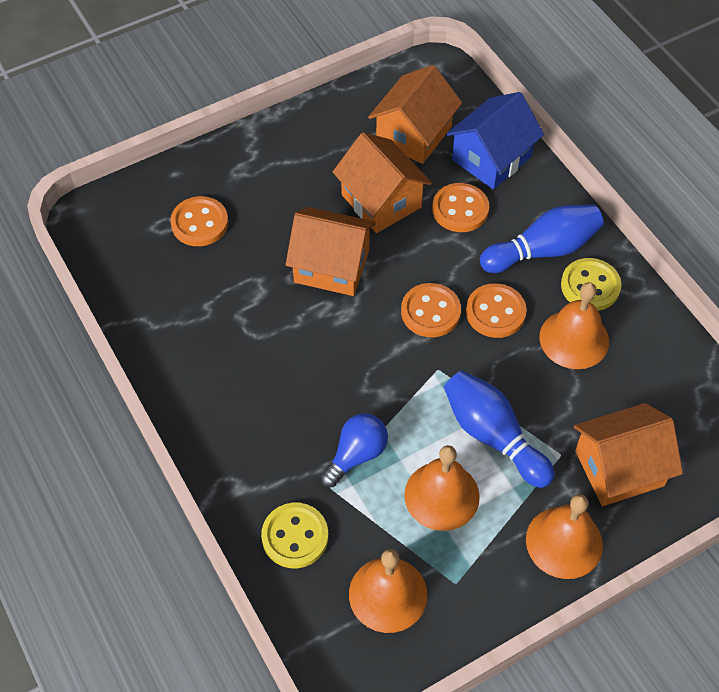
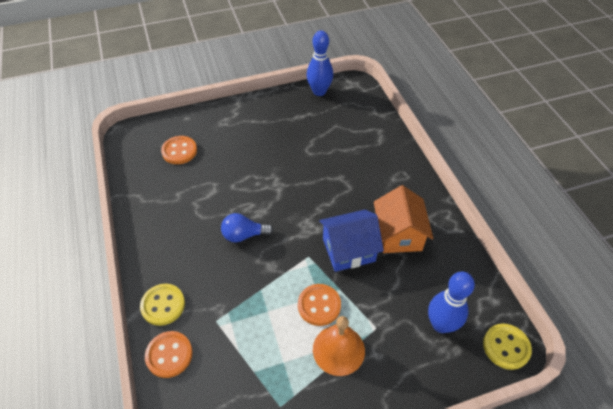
orange bell: [349,549,427,633] [404,445,480,531] [526,494,603,579] [539,282,609,369] = 4 -> [313,316,365,376] = 1
orange button: [170,196,228,246] [401,283,461,337] [432,183,489,232] [466,283,527,338] = 4 -> [145,331,193,378] [161,136,197,164] [298,284,341,326] = 3
orange house: [285,207,376,296] [333,132,432,233] [368,65,462,164] [574,403,683,506] = 4 -> [374,185,433,253] = 1

